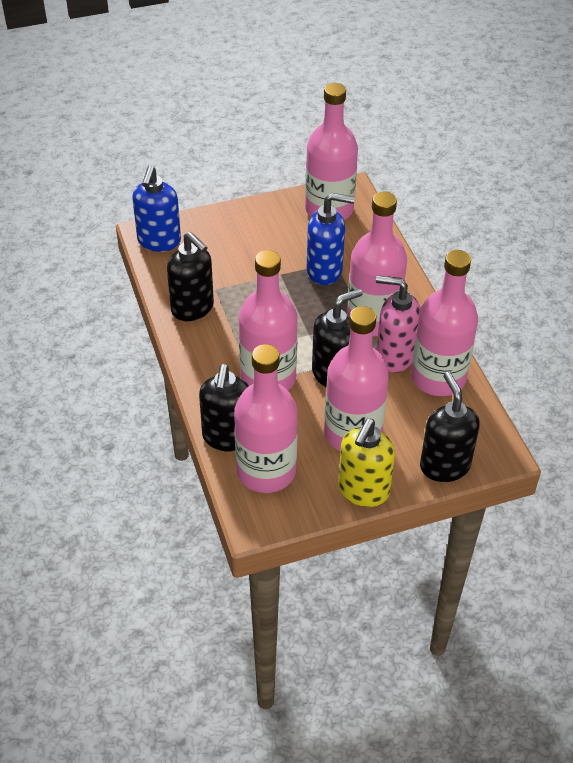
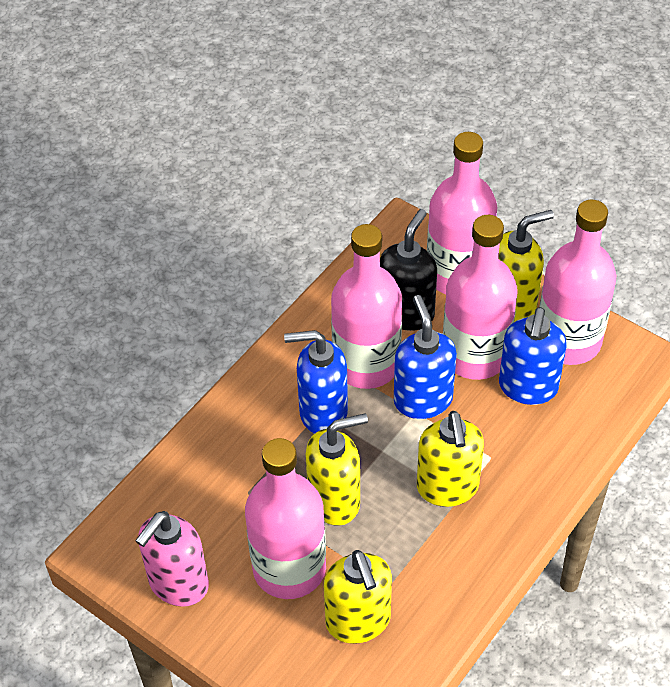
black soap dispenser: [167,232,214,321] [199,364,249,451] [312,288,363,387] [420,372,480,482] = 4 -> [380,209,437,331] = 1
blue soap dispenser: [132,165,181,252] [307,193,355,285] = 2 -> [284,330,348,434] [394,295,457,419] [499,307,566,405] = 3
pink bottle: [234,344,298,493] [239,250,298,390] [305,83,358,220] [324,306,389,451] [347,192,407,336] [411,250,478,396] = 6 -> [245,438,326,599] [331,224,402,389] [427,132,498,294] [443,215,517,380] [540,200,616,365] = 5
yellow soap dispenser: [338,419,395,507] = 1 -> [305,413,368,526] [324,550,392,644] [417,411,484,507] [499,210,554,322] = 4

